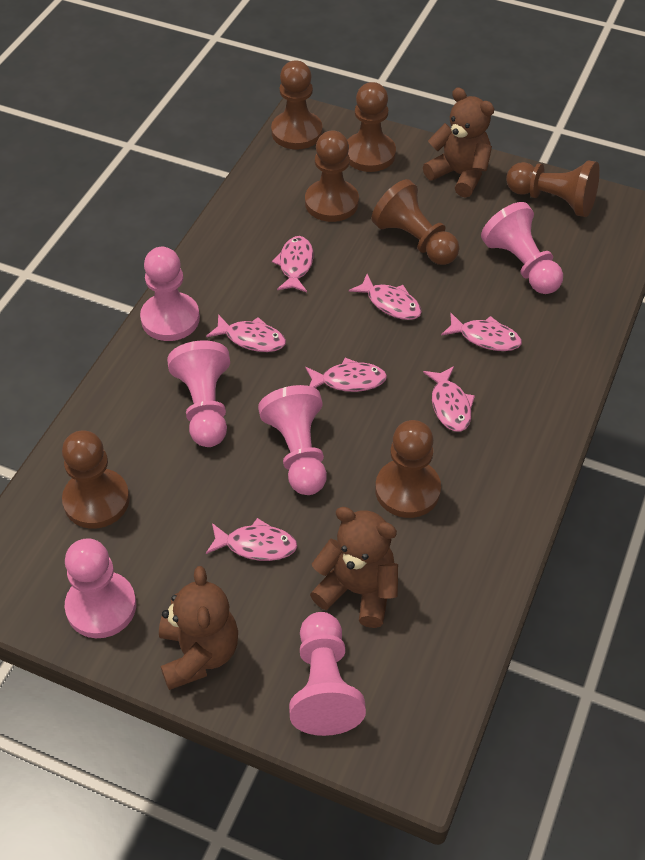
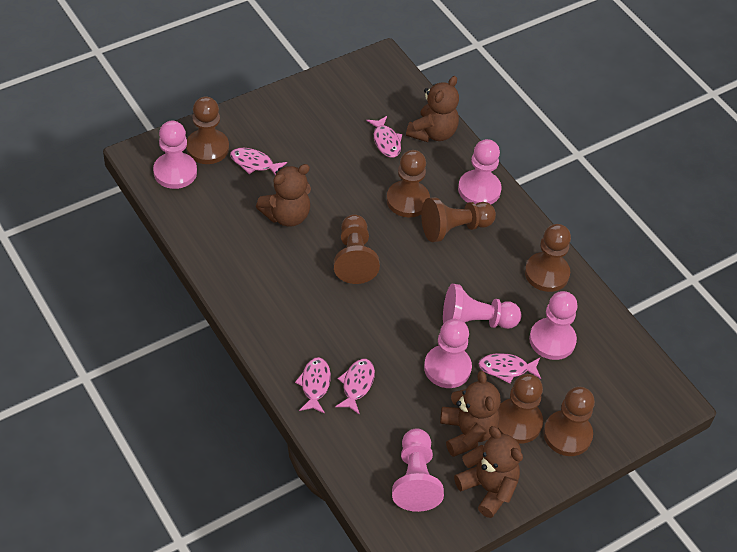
brown teddy bear: [159,566,238,690] [310,507,398,628] [423,88,494,198] = 3 -> [256,164,311,227] [406,76,459,142] [440,371,501,457] [454,426,523,518] = 4
pink fish: [206,314,286,352] [206,518,297,561] [272,236,313,292] [306,358,387,392] [349,274,422,320] [423,366,475,432] [441,313,522,351] = 7 -> [230,148,287,175] [295,357,331,414] [335,359,375,415] [366,116,402,158] [479,353,541,384] = 5

